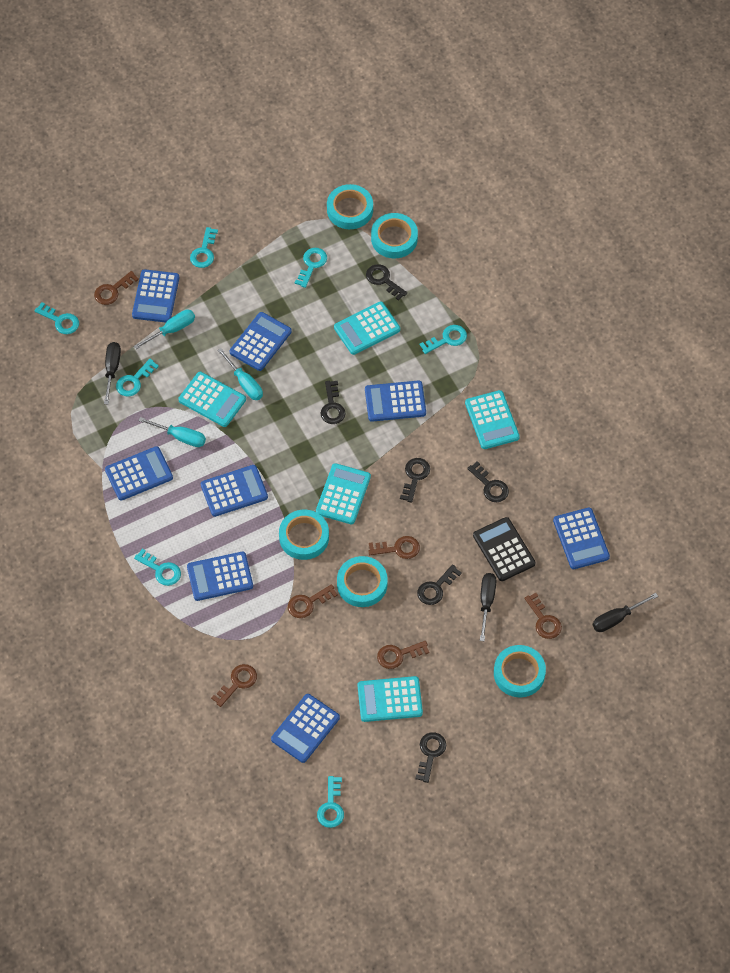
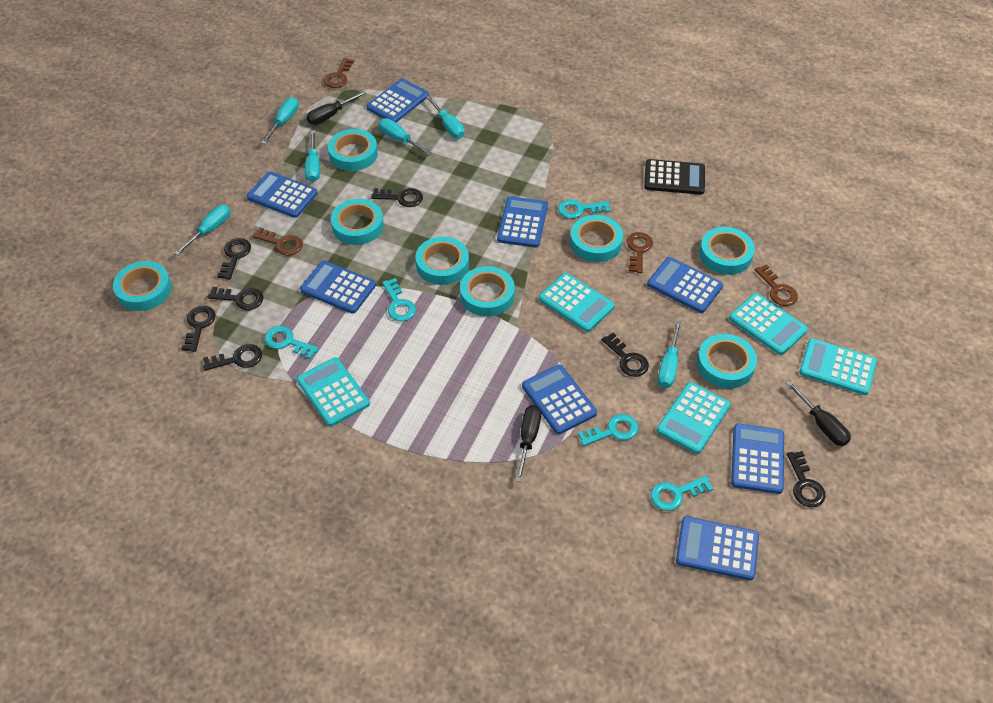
black key: [321,381,346,424] [366,264,407,301] [400,458,430,503] [415,732,446,783] [417,564,462,605] [467,461,509,502] = 6 -> [181,306,216,352] [203,344,262,371] [208,287,264,310] [217,238,251,280] [371,188,423,207] [602,333,649,377] [787,451,826,507] = 7
brown key: [94,271,139,305] [211,664,257,707] [288,584,338,618] [368,536,420,559] [377,641,430,669] [524,593,562,639] = 6 -> [252,227,303,256] [324,58,354,88] [626,232,653,273] [755,264,798,306] = 4
turquoise key: [34,302,79,334] [116,359,159,397] [134,549,181,586] [190,227,218,268] [295,248,327,288] [317,776,344,828] [420,325,467,354] = 7 -> [265,326,319,359] [382,278,416,321] [558,199,610,219] [578,414,638,446] [651,476,713,511] = 5
turquoise screwdriver: [134,310,195,349] [139,417,206,447] [217,348,263,400] = 3 -> [174,205,230,255] [261,97,299,144] [305,130,320,182] [379,118,432,156] [426,96,464,138] [658,321,682,388] = 6
turquoise tape: [279,510,329,560] [327,184,373,229] [337,556,388,607] [371,213,418,258] [494,645,546,697] = 5 -> [113,261,172,311] [328,129,378,171] [331,199,384,245] [416,236,469,285] [460,266,515,317] [570,215,623,262] [697,334,757,388] [699,227,755,275] = 8

